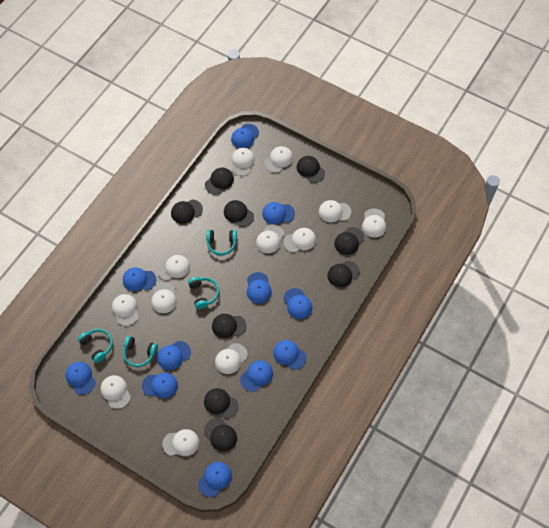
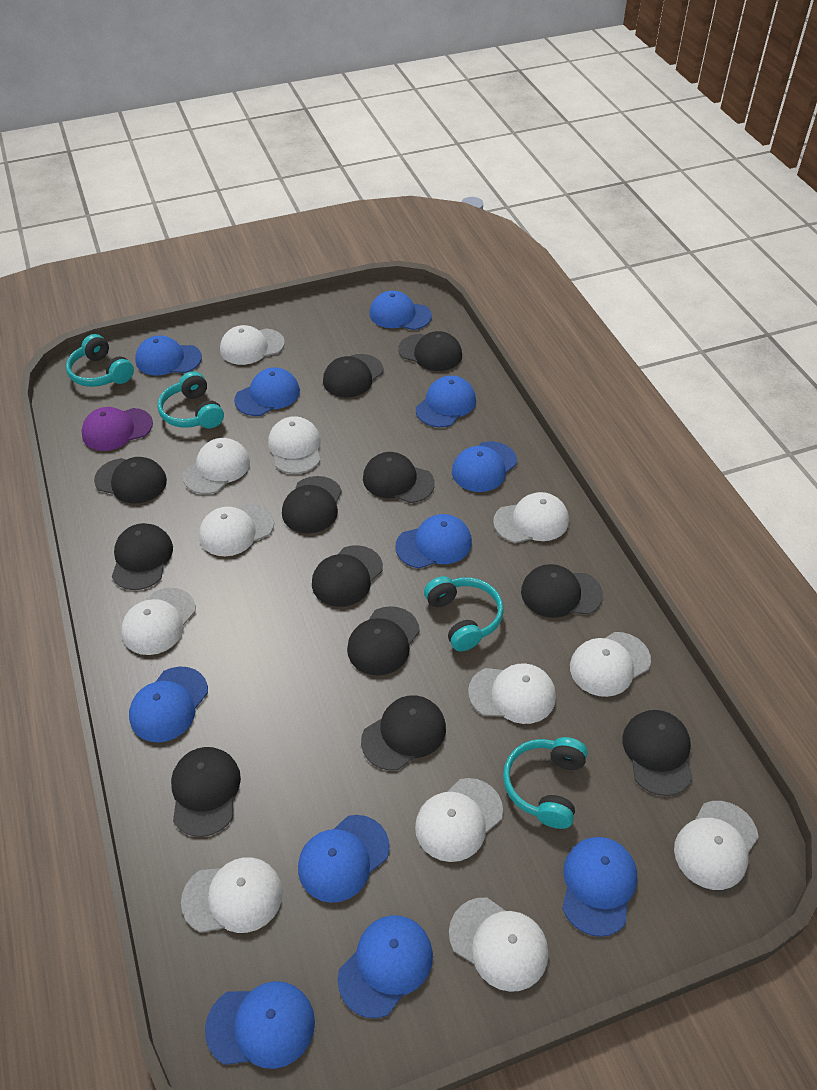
black cap: [171,199,203,224] [204,388,239,419] [204,418,237,452] [205,168,234,195] [212,314,247,338] [224,200,254,227] [297,156,325,183] [327,261,360,287] [334,227,364,255] = 9 -> [94,457,167,504] [112,523,173,590] [171,747,241,837] [282,476,342,533] [312,545,383,607] [323,354,383,397] [347,606,420,675] [361,695,446,771] [363,452,435,503] [398,331,462,371] [521,564,603,618] [622,710,693,796] = 12
purple cap: none = 0 -> [81,407,153,451] = 1

